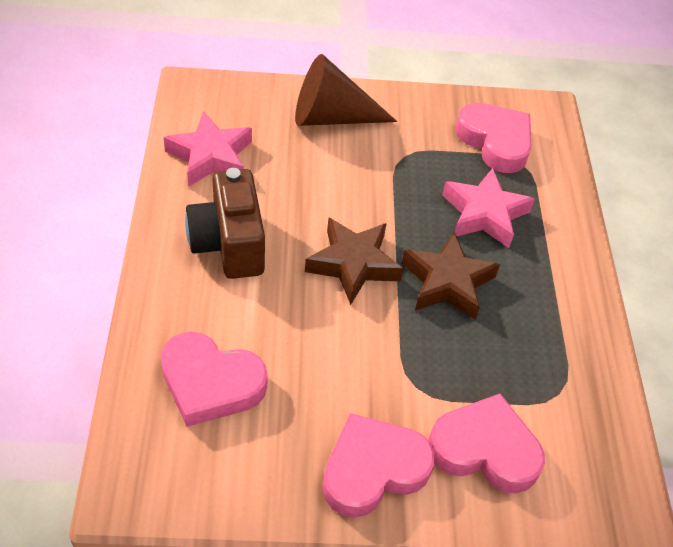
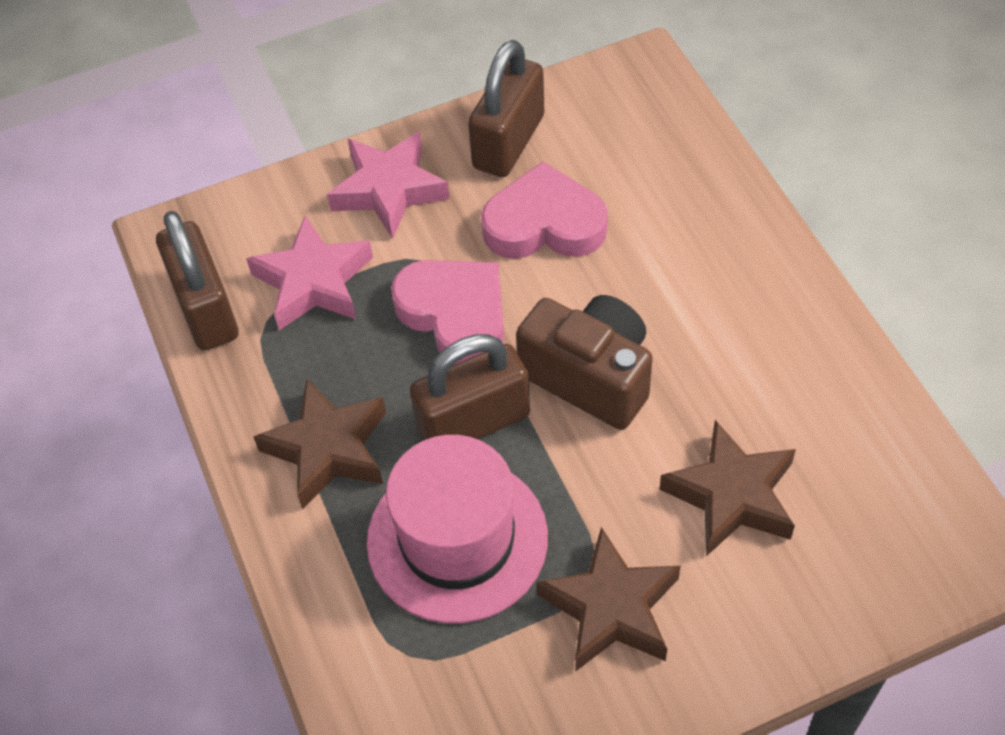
brown cone: [295,54,397,126] = 1 -> none = 0
brown padlock: none = 0 -> [156,211,239,350] [410,334,530,441] [468,40,544,177] = 3
brown star: [305,217,403,305] [402,232,500,320] = 2 -> [253,379,386,509] [537,527,681,672] [660,420,796,556] = 3
pink hat: none = 0 -> [367,435,548,623] = 1
pink heart: [161,331,268,427] [322,413,435,518] [428,394,545,493] [455,103,531,173] = 4 -> [391,260,504,364] [481,161,608,259] = 2

